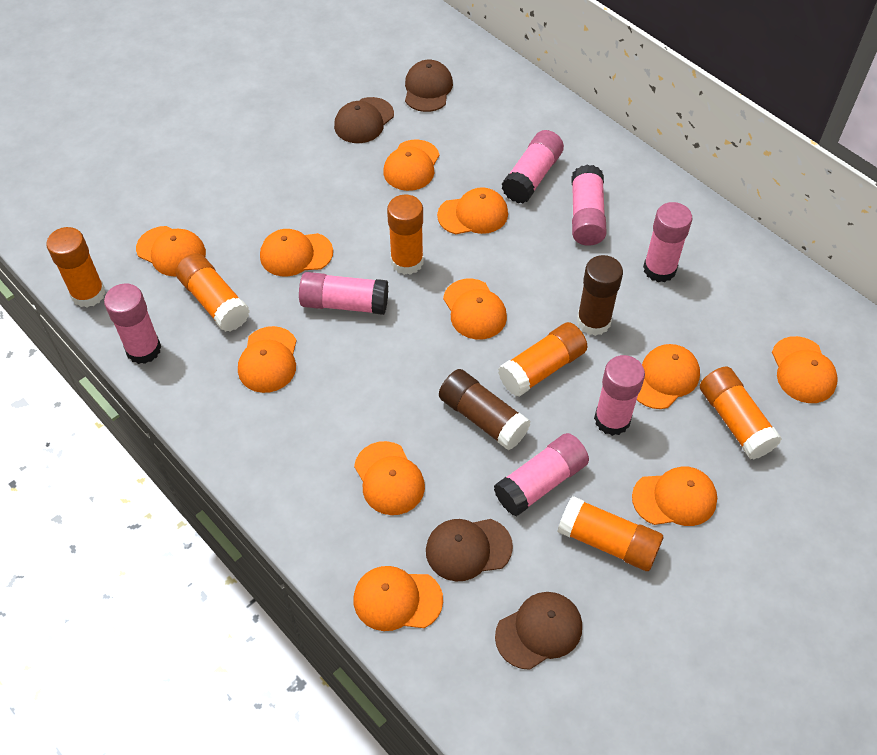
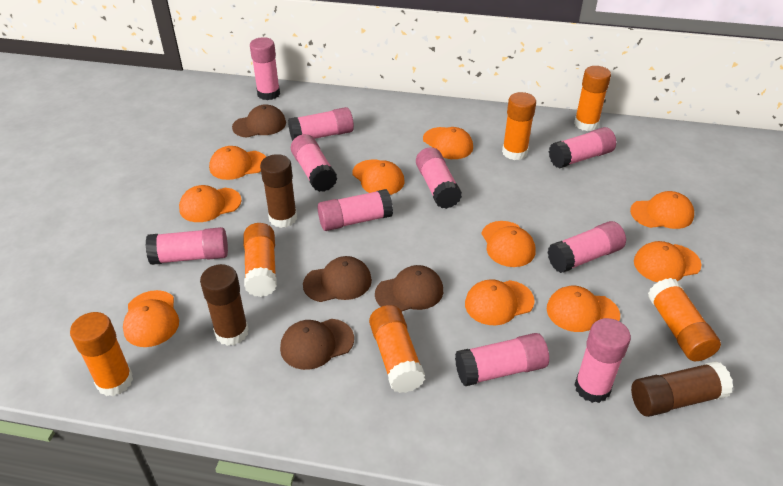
brown glue stick: [439,369,531,450] [577,255,623,336] = 2 -> [200,264,249,346] [260,154,297,228] [631,361,733,417] = 3
orange cap: [136,226,206,276] [238,326,297,393] [260,229,333,276] [354,441,425,515] [354,566,443,631] [383,139,440,191] [437,187,508,234] [443,279,507,340] [632,466,717,526] [637,344,700,409] [772,336,838,403] = 11 -> [123,290,179,347] [179,185,242,222] [209,146,266,180] [352,160,405,195] [423,127,473,159] [465,279,535,325] [481,221,535,267] [547,286,620,332] [630,191,694,229] [634,241,702,282] = 10
pink glue stick: [104,283,161,364] [299,272,388,315] [494,433,589,517] [502,130,564,203] [572,165,607,246] [594,355,645,436] [643,202,692,282] = 7 -> [146,227,228,265] [250,37,280,100] [288,107,354,141] [291,134,337,192] [318,189,393,231] [416,147,462,209] [455,333,549,386] [547,221,626,273] [549,127,616,169] [575,318,631,403] = 10

